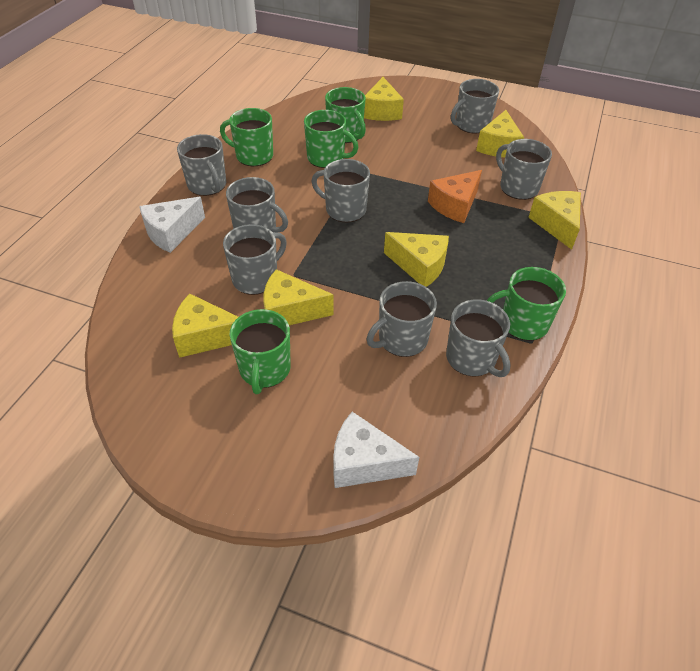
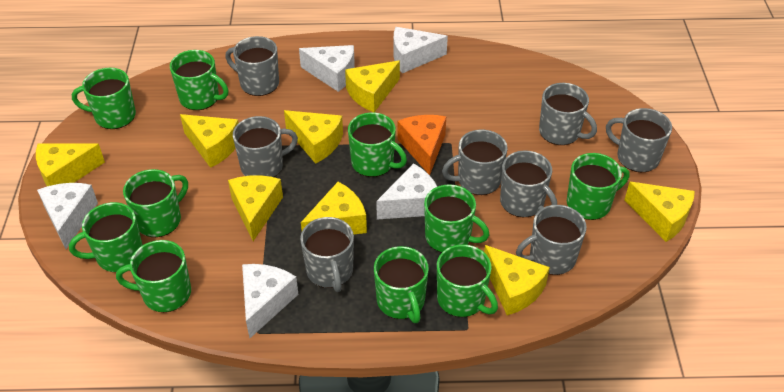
green mug: [220,108,273,166] [229,309,291,394] [304,110,358,168] [325,87,366,143] [487,267,566,341] = 5 -> [69,202,143,272] [72,68,136,129] [116,240,191,312] [123,169,188,237] [170,50,229,110] [348,112,407,177] [374,246,429,323] [424,184,489,252] [437,244,498,317] [567,153,629,220] = 10
white cheese: [139,197,205,253] [333,412,419,488] = 2 -> [37,183,98,249] [242,264,299,338] [299,45,355,92] [376,163,437,220] [394,27,448,73] = 5
yellow cheese: [172,294,238,358] [263,269,334,325] [364,77,404,121] [384,232,449,287] [476,110,524,157] [528,191,581,250] = 6 -> [36,143,105,186] [180,114,238,168] [228,175,283,241] [284,110,343,164] [301,182,367,234] [345,61,400,112] [484,245,550,315] [625,182,695,242] = 8

